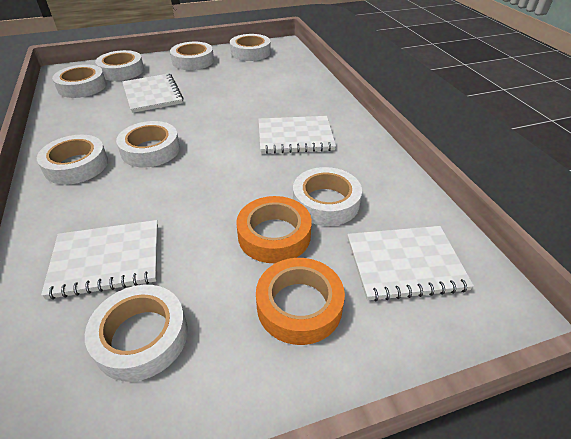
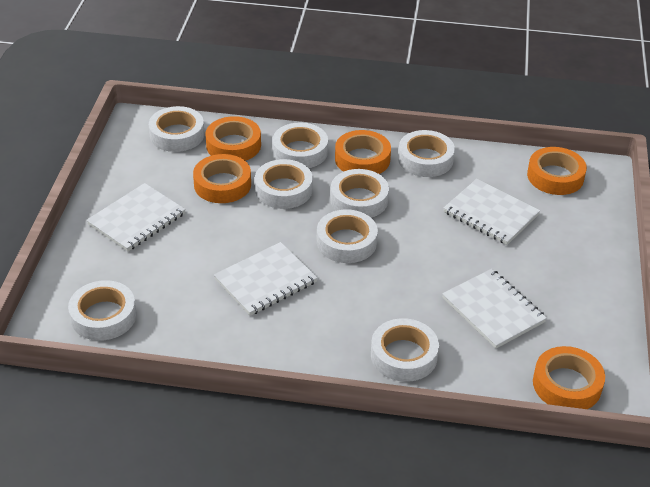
orange tape: [236,196,312,263] [256,258,345,345] = 2 -> [193,154,251,203] [205,116,261,161] [335,130,391,174] [527,147,587,195] [533,346,605,409] = 5

